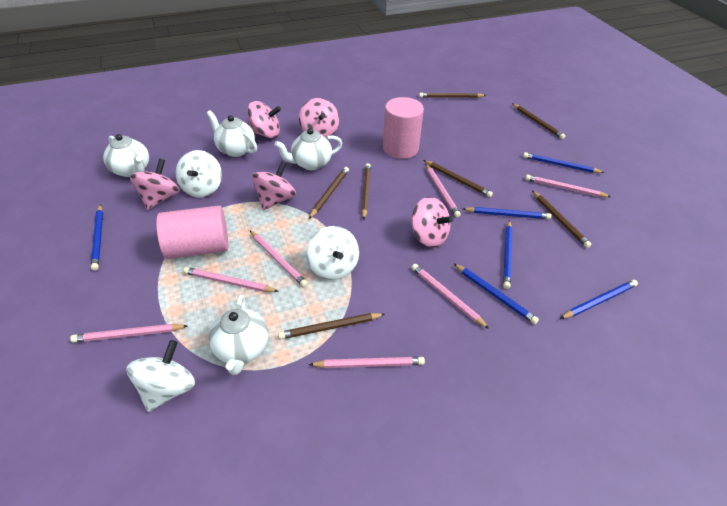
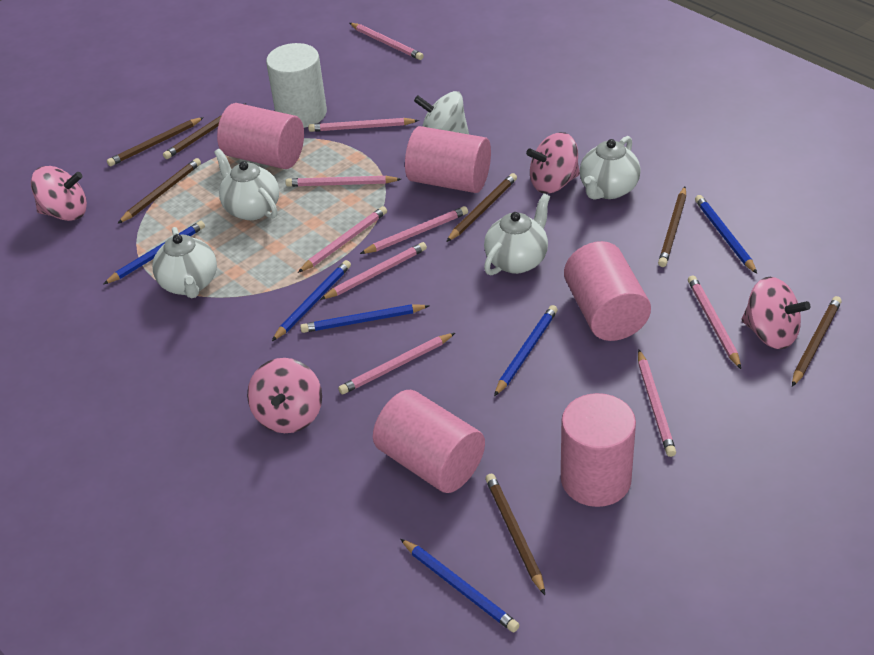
pink cylinder: [156,205,228,259] [383,97,424,159] = 2 -> [217,103,304,169] [373,390,485,493] [405,126,491,193] [561,393,636,507] [564,241,651,341] = 5
pink pencil: [70,324,187,343] [183,267,279,292] [250,230,308,287] [309,357,425,368] [411,264,489,329] [425,163,461,217] [525,175,611,197] = 7 -> [285,176,401,187] [298,206,387,273] [308,118,419,132] [320,242,427,300] [338,333,455,394] [349,23,424,60] [360,206,468,254] [638,349,676,457] [688,275,741,369] = 9
pink spinning top: [130,158,180,210] [248,101,281,138] [252,161,296,210] [299,98,339,138] [411,197,453,247] = 5 -> [31,166,87,221] [247,358,322,433] [526,132,580,194] [741,277,810,349] = 4
white cylinder: none = 0 -> [266,43,327,128] = 1
white spinning top: [126,340,195,412] [175,150,222,198] [306,226,359,280] = 3 -> [414,91,469,134] = 1

